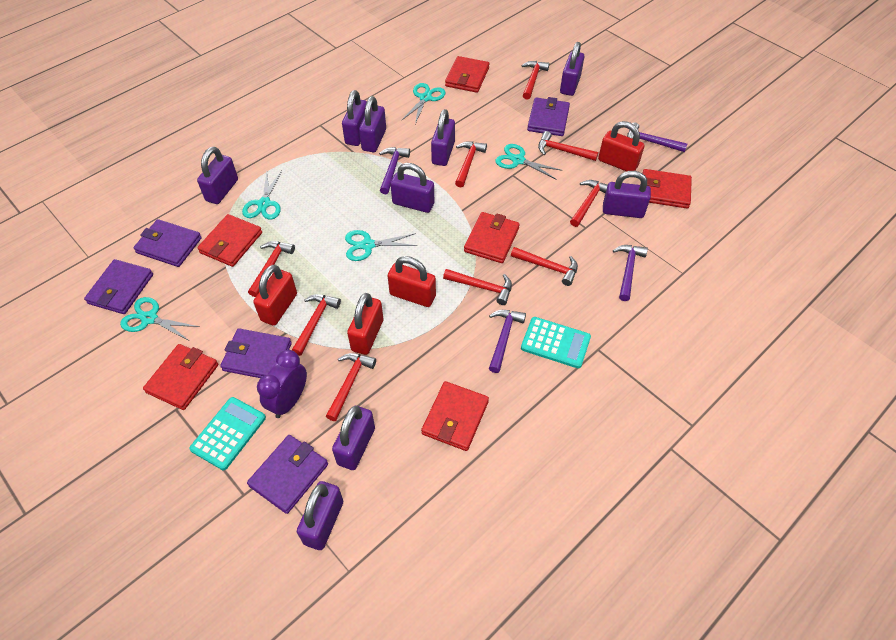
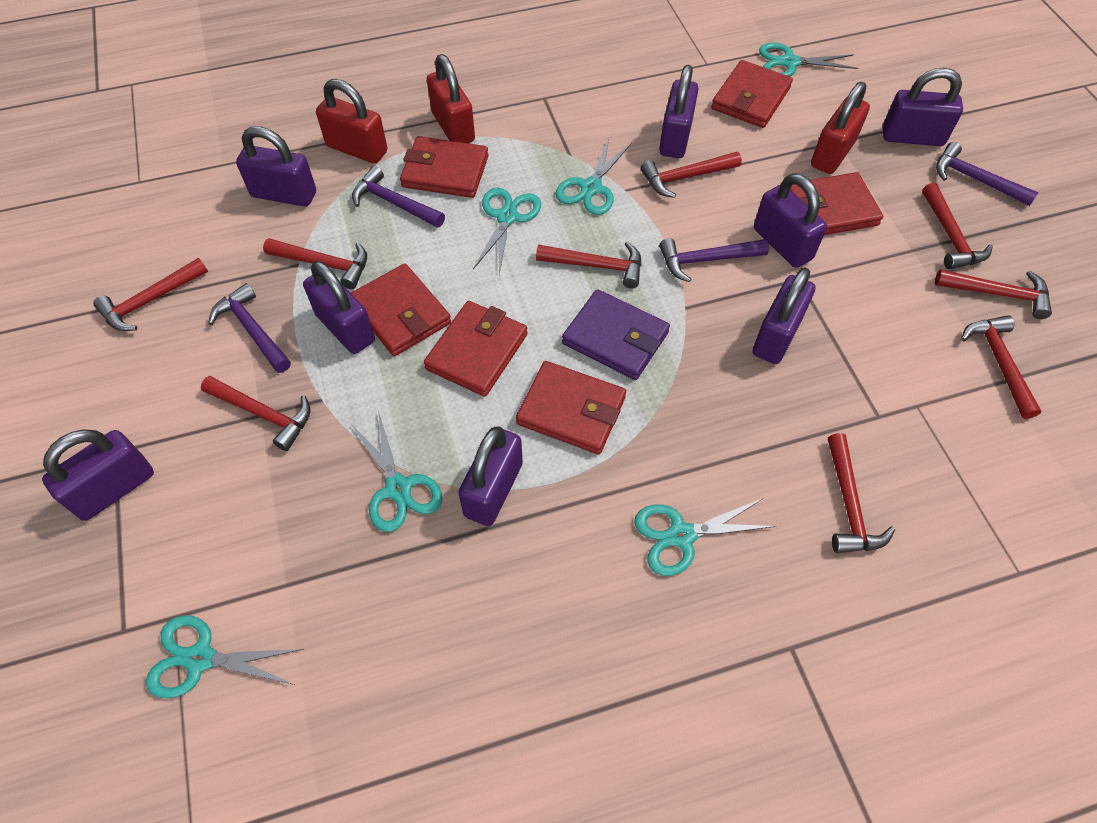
purple clock: [257,350,307,418] = 1 -> none = 0
purple padlock: [197,147,238,204] [297,481,343,550] [332,406,375,470] [342,90,367,146] [359,96,386,152] [390,163,434,213] [431,109,455,166] [560,42,584,96] [603,171,651,218] = 9 -> [42,429,154,521] [236,127,316,207] [303,261,375,354] [458,426,523,526] [659,65,699,158] [753,267,816,364] [754,173,827,268] [882,68,963,146] = 8
purple wallet: [84,259,153,314] [134,219,202,267] [220,328,292,378] [247,435,328,514] [527,97,570,136] = 5 -> [562,289,670,380] = 1
red padlock: [253,265,297,326] [347,293,384,355] [388,256,436,307] [598,121,644,171] = 4 -> [316,79,387,164] [427,54,475,143] [811,82,870,174] = 3
turquoise calculator: [189,397,266,470] [521,317,591,368] = 2 -> none = 0
turquoise scissors: [120,297,200,340] [242,170,282,220] [345,230,417,261] [402,83,446,124] [495,144,563,179] = 5 -> [146,615,304,699] [350,411,442,532] [473,187,541,274] [555,138,632,215] [634,498,777,576] [759,43,858,77] = 6

